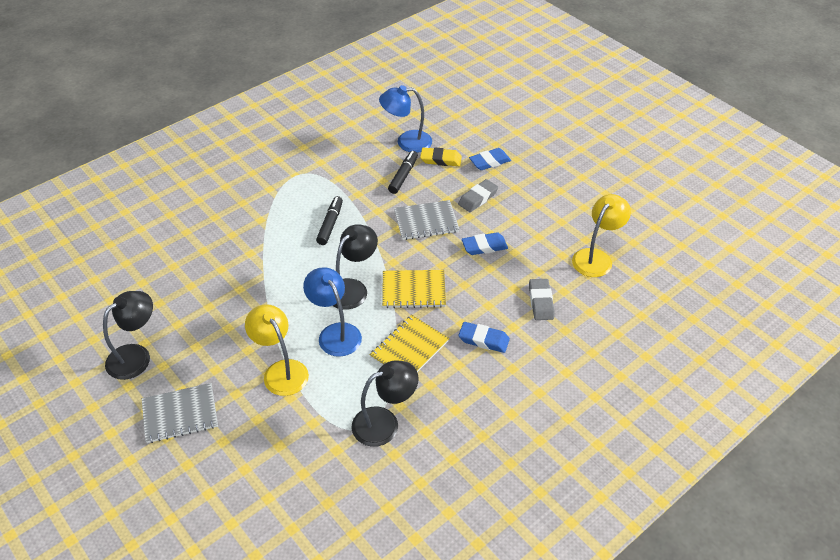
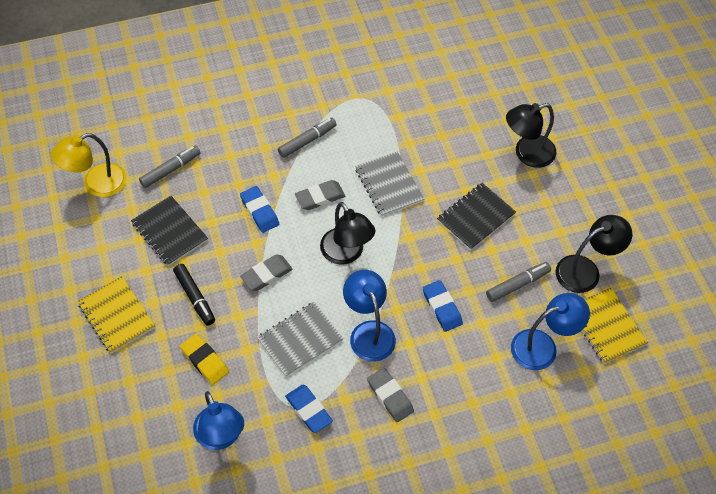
black marker: [316,196,343,245] [388,151,418,194] = 2 -> [173,264,215,326] = 1
black notebook: none = 0 -> [131,196,208,266] [437,183,516,250] = 2
blue lamp: [303,267,362,357] [379,85,432,153] = 2 -> [193,391,244,450] [343,270,396,362] [511,293,590,370] = 3
grey eraser: [458,179,498,212] [529,279,554,320] = 2 -> [240,255,293,291] [295,180,345,210] [367,368,414,422] = 3
grey marker: none = 0 -> [139,145,201,188] [278,118,337,158] [486,262,551,302] = 3
yellow lamp: [245,304,309,396] [572,194,631,277] = 2 -> [51,133,126,197] = 1

